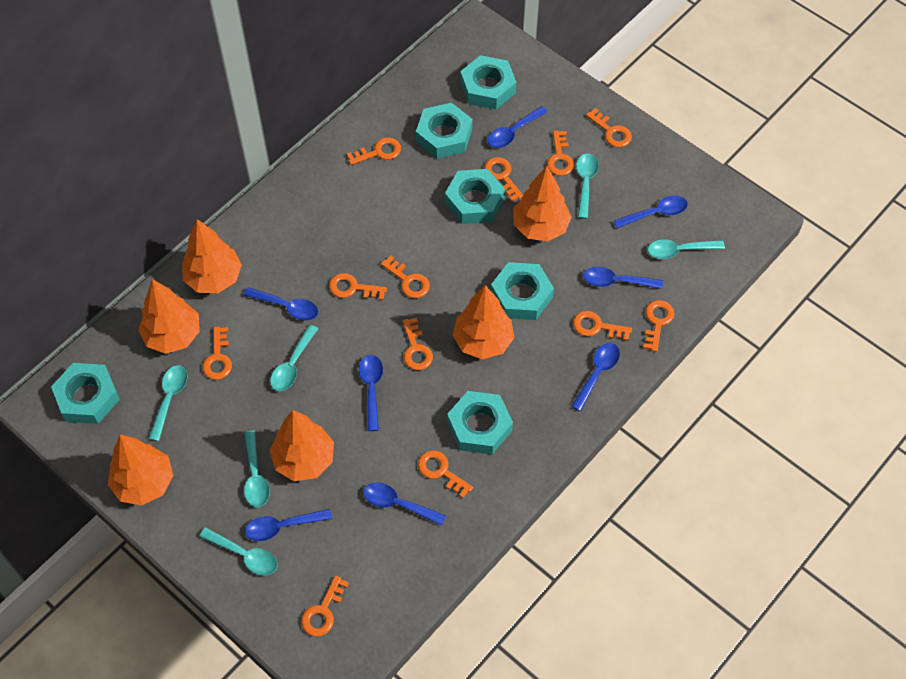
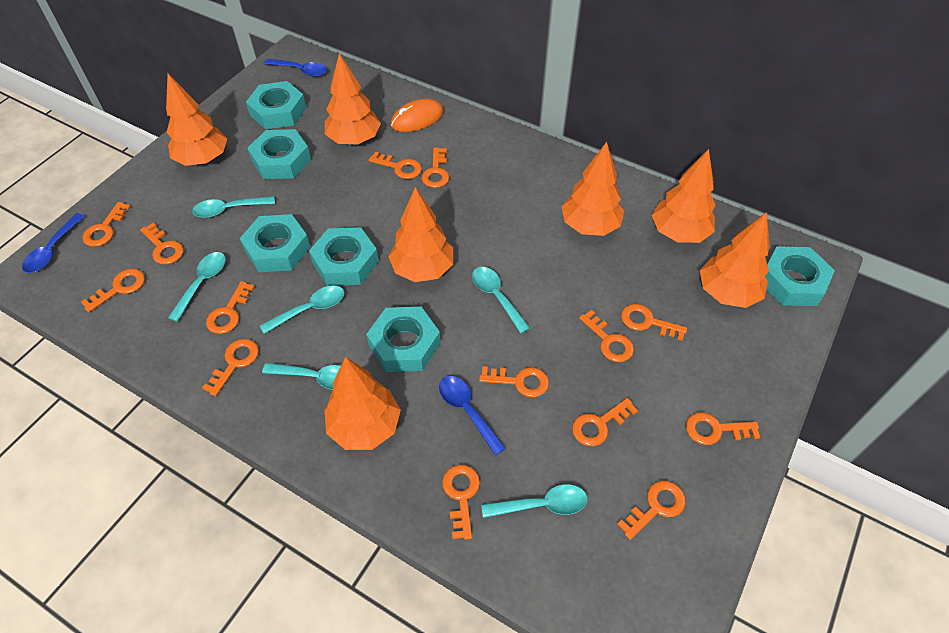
blue spoon: [243,287,318,321] [245,509,332,541] [359,355,383,431] [364,482,446,526] [488,106,548,148] [571,343,620,411] [583,267,663,289] [614,196,688,229] = 8 -> [22,213,85,273] [264,59,327,77] [439,376,506,456] = 3
orange key: [203,327,232,380] [301,575,349,637] [329,273,387,300] [347,137,401,165] [381,256,430,298] [403,318,433,370] [418,450,473,498] [484,157,523,202] [547,131,574,176] [573,311,632,341] [586,108,632,147] [643,300,675,352] = 12 -> [81,269,145,312] [82,202,131,247] [140,222,184,265] [202,339,259,396] [206,281,255,334] [369,151,422,179] [422,148,449,188] [442,465,480,540] [479,366,549,398] [572,398,638,446] [579,310,634,362] [617,481,685,540] [621,304,687,341] [686,412,760,445] = 14
orange mouse: none = 0 -> [391,99,444,132] = 1
orange tree: [108,435,174,506] [138,279,200,354] [182,219,242,293] [270,410,334,481] [453,285,514,359] [513,166,572,242] = 6 -> [166,74,227,166] [325,53,381,145] [325,357,401,450] [388,187,453,282] [561,142,624,236] [652,149,716,243] [700,212,770,308] = 7

